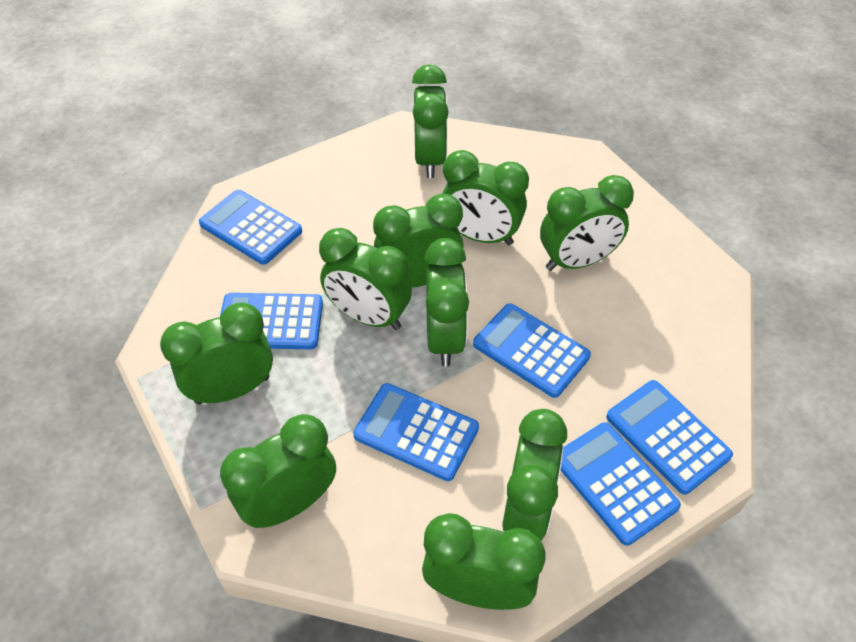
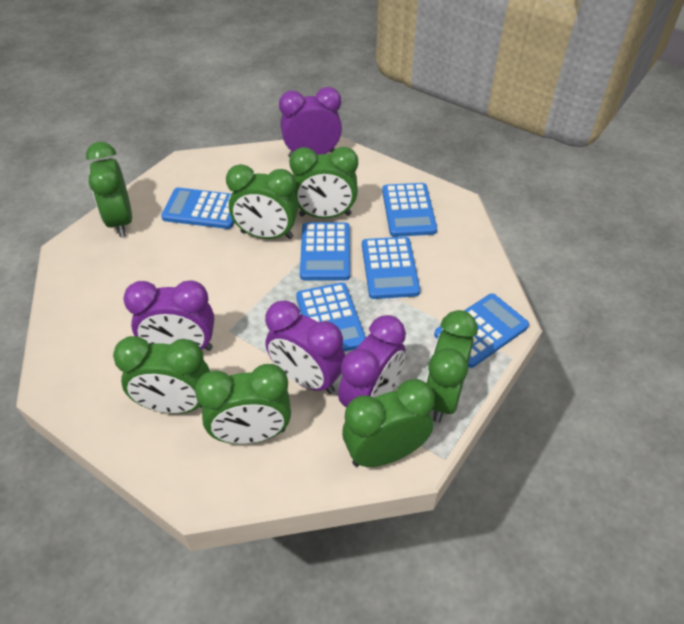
green clock: [160,302,273,405] [220,414,336,528] [319,228,412,330] [373,193,463,287] [412,64,449,178] [422,513,545,610] [424,238,469,367] [443,150,529,245] [502,409,567,541] [540,175,634,271] = 10 -> [86,142,132,237] [113,336,210,414] [195,364,291,444] [226,164,299,239] [289,147,358,218] [342,379,435,467] [426,310,478,423] = 7
purple clock: none = 0 -> [123,280,214,351] [265,300,345,394] [279,87,342,157] [338,315,406,407] = 4

